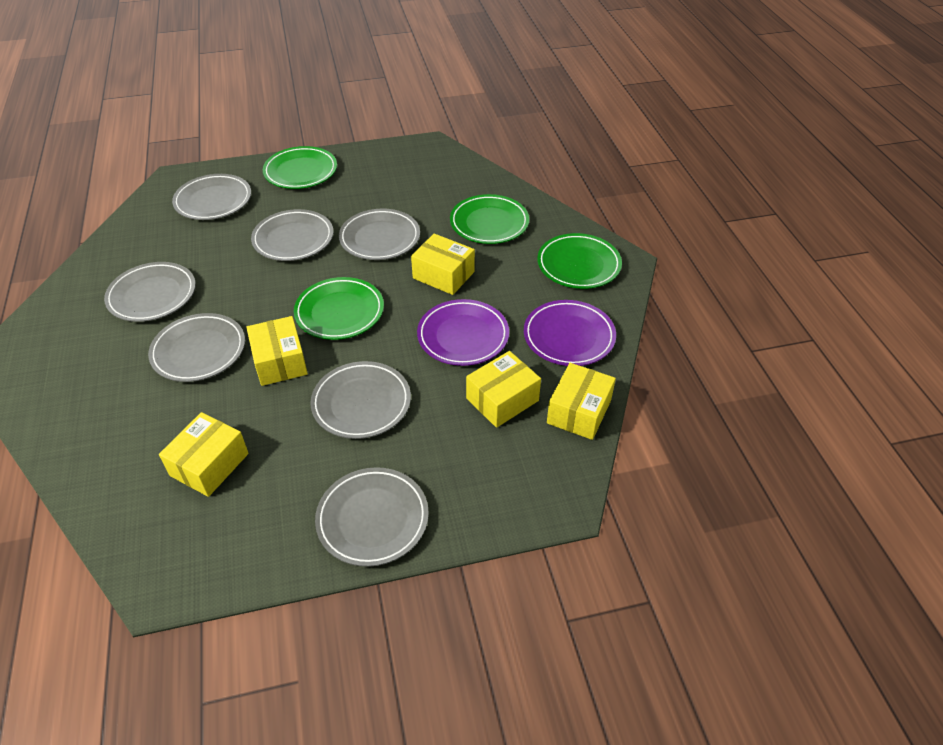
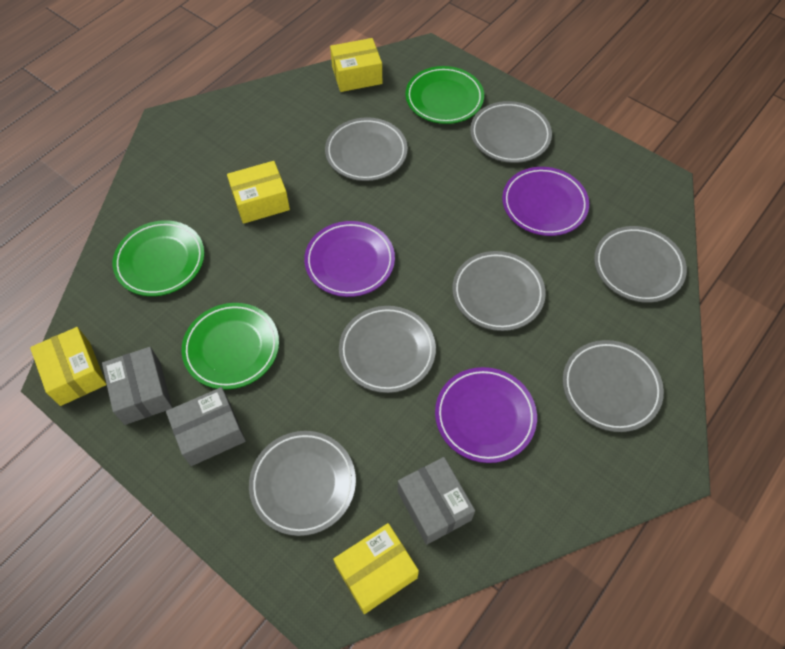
green plate: [263,146,337,189] [294,277,384,340] [450,194,529,244] [537,233,622,289] = 4 -> [113,220,204,296] [182,303,279,389] [405,66,484,124] = 3
grey box: none = 0 -> [102,347,172,425] [166,387,246,466] [398,457,475,545] = 3
purple plate: [417,299,509,366] [524,300,616,366] = 2 -> [304,221,395,297] [435,367,537,463] [502,167,589,236] = 3
yellow box: [159,412,249,497] [246,316,308,386] [411,234,475,295] [466,351,541,428] [547,363,616,440] = 5 -> [30,327,107,406] [227,161,290,224] [330,38,382,92] [333,523,419,614] = 4

